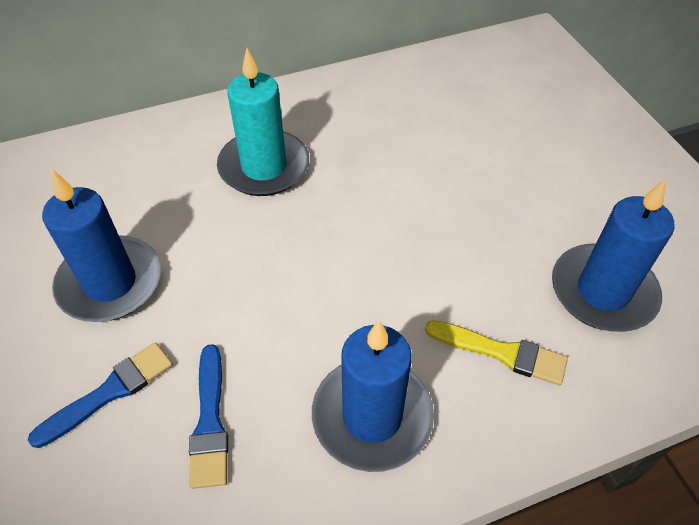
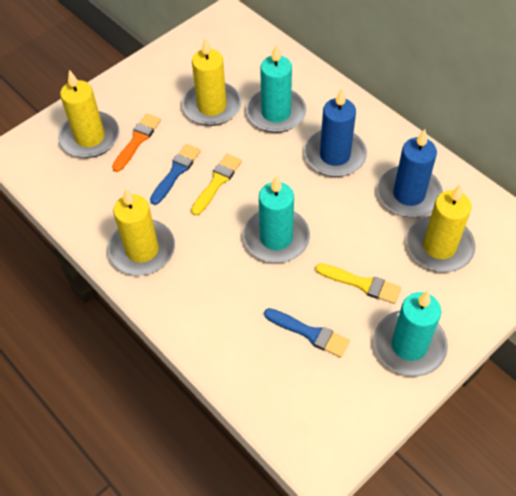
blue candle: [42,169,161,322] [312,320,434,472] [552,179,675,332] = 3 -> [304,88,367,177] [377,129,443,217] = 2
orange brush: none = 0 -> [112,114,161,172] = 1
turquoise candle: [217,48,309,196] = 1 -> [243,175,310,263] [246,44,306,133] [374,291,448,377] = 3
yellow brush: [425,320,568,386] = 1 -> [191,154,242,216] [316,263,401,304] = 2
yellow candle: none = 0 -> [58,70,119,158] [108,188,175,276] [182,38,241,126] [407,185,475,272] = 4

